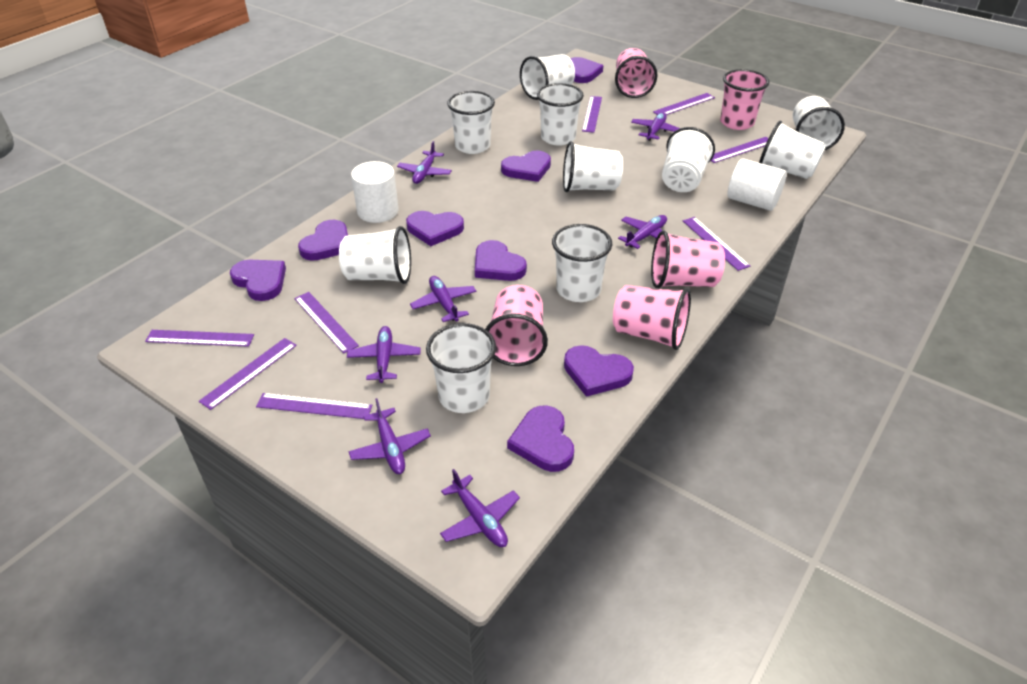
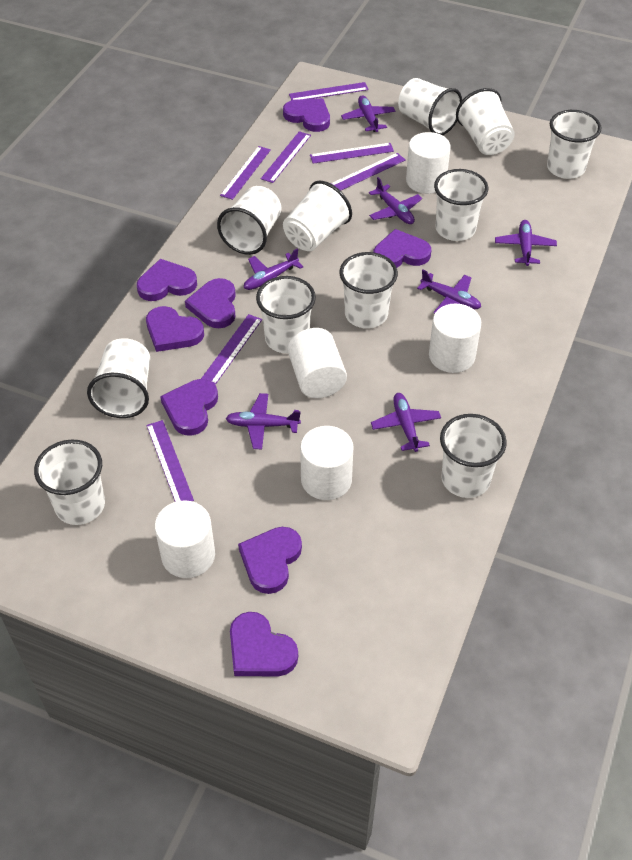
pink cup: [485,285,548,366] [613,285,691,350] [615,48,657,98] [651,231,725,289] [720,69,769,130] = 5 -> none = 0
purple ruler: [145,330,254,347] [199,338,297,410] [256,393,373,419] [294,292,359,353] [582,96,602,133] [653,93,715,115] [683,217,750,271] [711,137,769,163] = 8 -> [146,420,194,502] [201,314,262,385] [220,146,271,200] [261,131,311,183] [289,82,368,100] [310,143,394,164] [331,153,406,191] = 7
white cup: [339,226,411,284] [426,323,496,413] [447,91,495,154] [520,54,575,100] [537,83,584,146] [552,224,612,302] [563,141,623,192] [662,127,715,192] [759,121,826,179] [793,96,845,150] = 10 -> [34,440,105,525] [87,338,150,418] [217,186,281,255] [256,276,316,353] [283,181,352,251] [339,252,398,328] [398,78,462,135] [434,169,488,241] [440,414,507,498] [456,88,515,155] [547,110,602,179] = 11
white cylinder: [351,161,399,223] [727,159,787,211] = 2 -> [155,500,215,578] [287,328,347,398] [300,426,354,500] [406,132,451,194] [429,304,481,373] = 5

